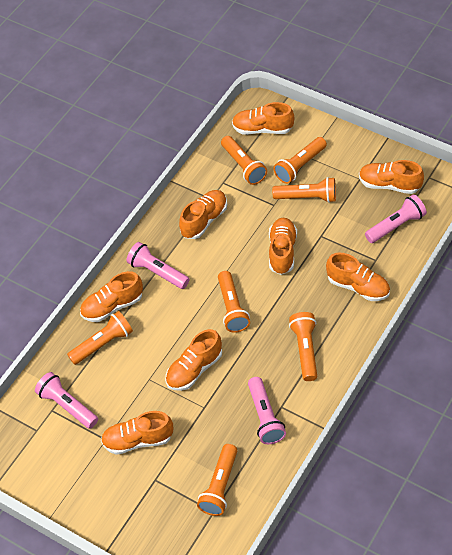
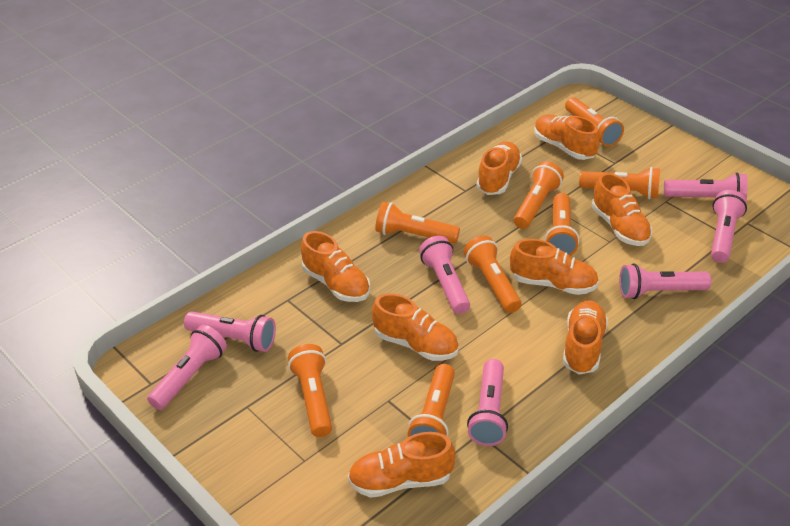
orange flashlight: [67,311,133,365] [197,444,237,516] [218,271,250,333] [221,136,267,185] [272,177,336,203] [274,137,327,184] [289,312,317,381] = 7 -> [288,344,332,437] [375,202,460,244] [408,364,455,437] [464,236,521,313] [514,161,564,229] [545,193,579,256] [565,97,624,147] [579,167,660,199] = 8
pink flashlight: [35,372,98,429] [126,242,189,289] [248,377,286,444] [365,194,427,243] = 4 -> [147,325,227,410] [184,311,276,352] [419,236,470,314] [467,359,508,446] [619,263,711,299] [664,173,748,200] [711,190,747,263] = 7

